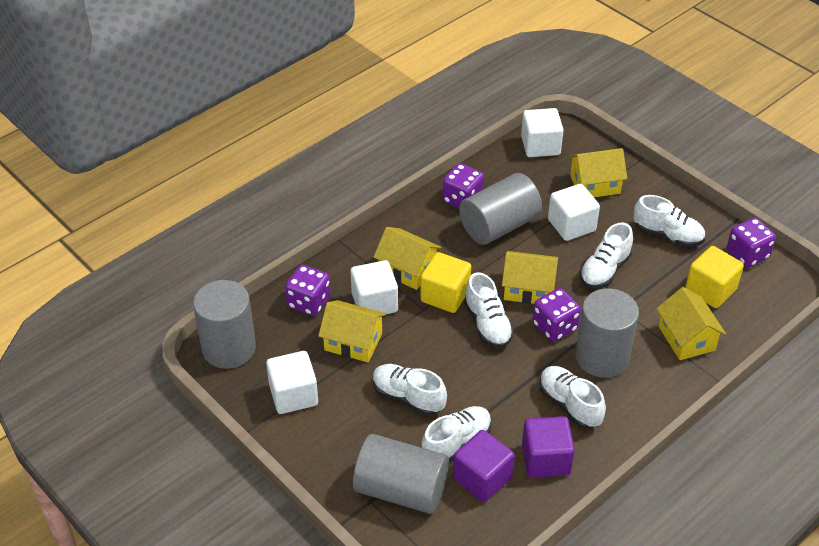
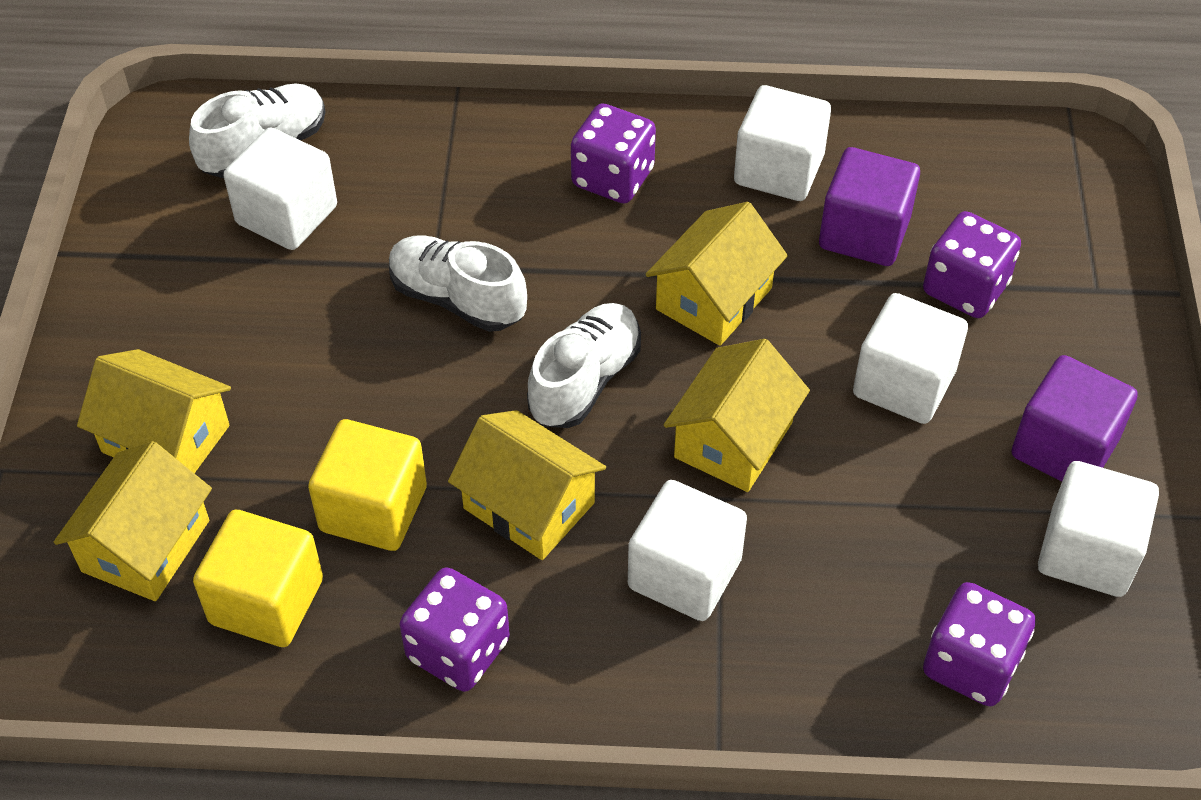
grey cylinder: [193,280,256,369] [353,434,449,514] [459,173,542,245] [575,288,639,378] = 4 -> none = 0
white cube: [266,351,318,414] [351,260,398,314] [521,108,564,157] [548,184,600,241] = 4 -> [224,128,337,250] [628,480,747,621] [734,85,831,201] [853,293,968,424] [1038,461,1159,597] = 5
white shoe: [373,364,447,416] [421,406,492,462] [464,272,514,348] [539,366,606,429] [580,223,633,289] [633,195,705,247] = 6 -> [189,83,326,178] [389,235,527,332] [527,303,641,428] = 3

